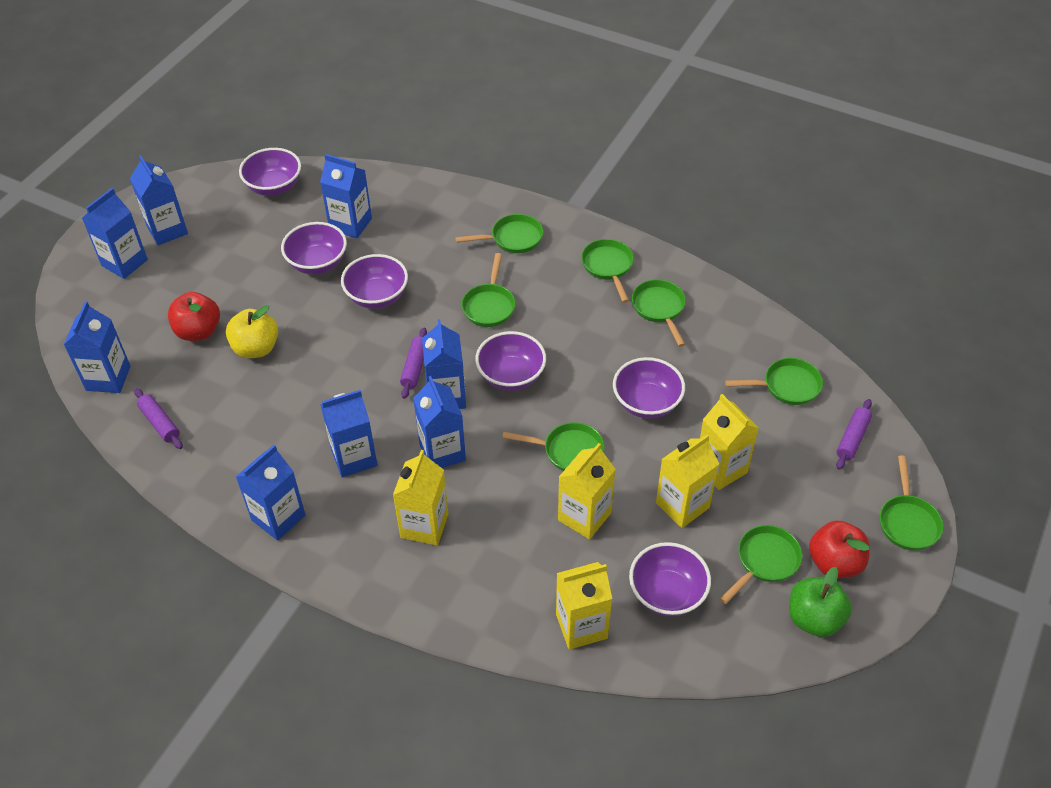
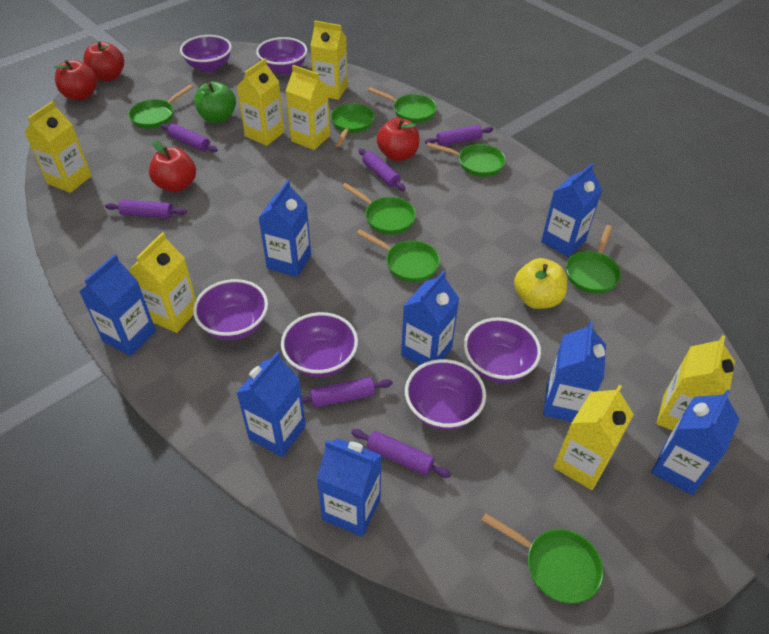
purple rolling pin: [134,388,183,449] [400,327,427,399] [836,399,872,470] = 3 -> [105,200,187,218] [161,124,218,152] [302,377,393,408] [351,429,451,478] [359,148,405,191] [425,125,493,146] = 6
red apple: [168,292,220,341] [809,521,870,578] = 2 -> [53,60,97,100] [83,41,124,81] [149,140,196,192] [377,118,419,161] = 4
yellow carton: [393,450,448,545] [556,562,612,650] [558,443,616,539] [656,434,719,528] [700,394,759,490] = 5 -> [24,101,92,193] [129,232,196,333] [237,58,284,146] [286,65,330,150] [310,21,348,100] [554,385,634,490] [657,335,735,430] = 7

